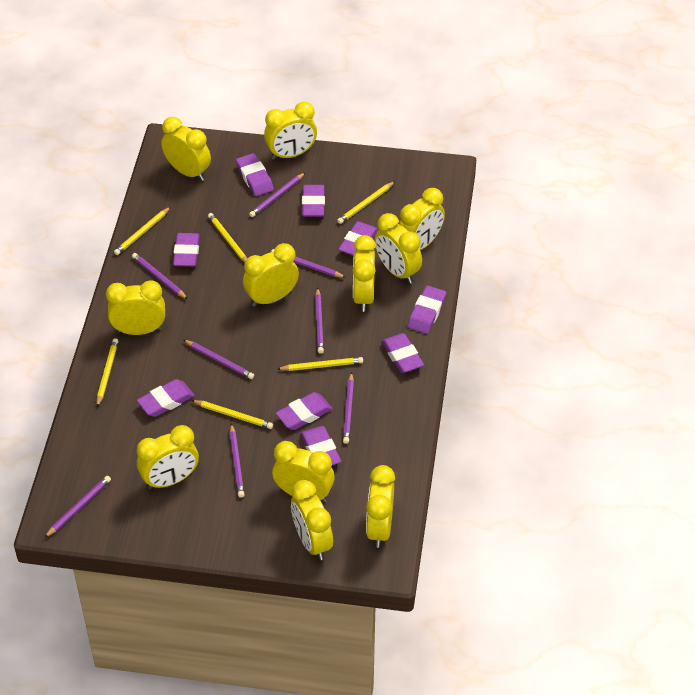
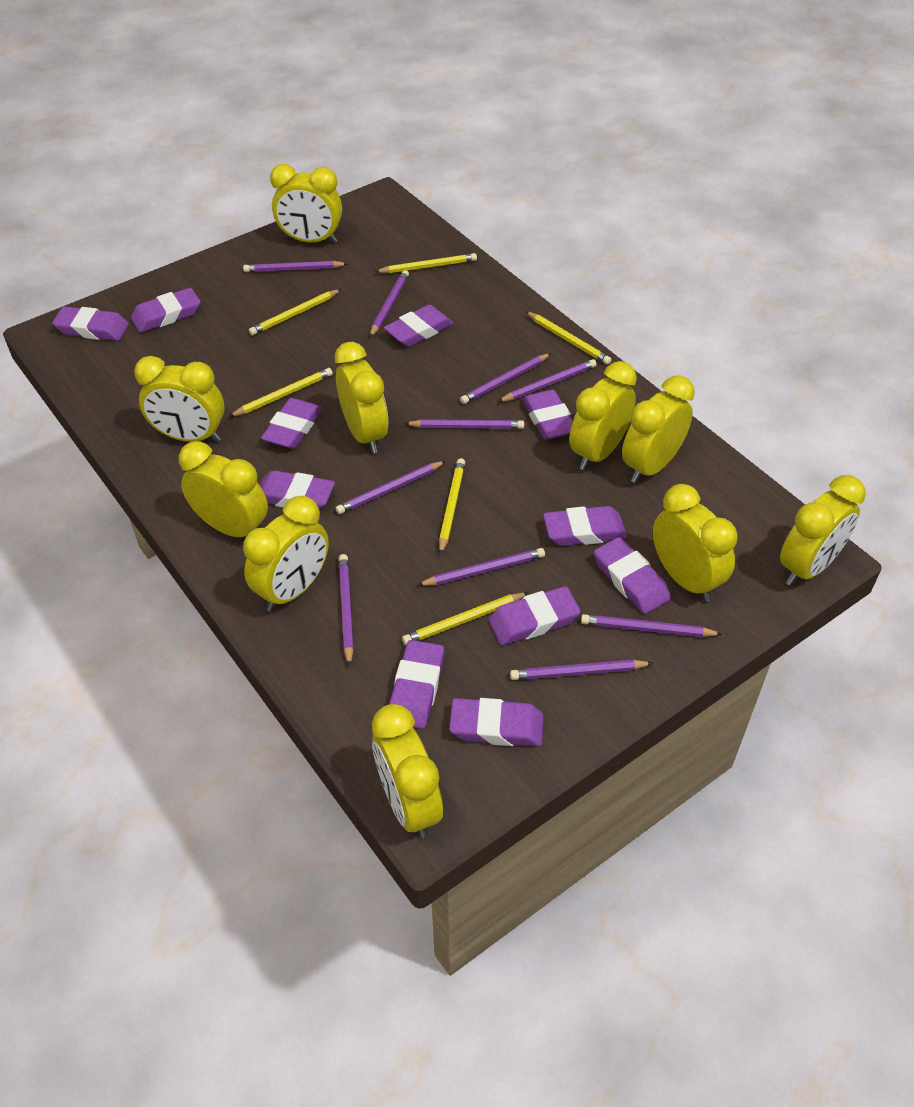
purple eraser: [137,379,195,417] [173,233,200,267] [236,153,274,196] [276,392,333,430] [300,426,341,465] [302,185,325,217] [339,221,379,256] [382,333,424,373] [408,286,446,334] = 9 -> [52,306,129,341] [131,288,201,333] [260,470,335,510] [261,398,322,449] [384,305,454,347] [389,640,444,729] [449,698,543,746] [488,586,581,645] [522,390,573,440] [543,506,627,546] [594,537,671,614] = 11
purple pencil: [44,476,111,538] [132,253,188,299] [184,340,254,379] [230,423,245,498] [249,173,305,217] [271,249,346,278] [315,288,324,354] [343,372,354,444] = 8 -> [243,261,348,272] [336,461,446,514] [339,554,354,667] [370,270,409,337] [404,419,524,429] [418,548,545,586] [460,353,551,404] [498,359,597,402] [510,660,653,680] [581,614,722,637] = 10
yellow clock: [106,280,165,335] [137,425,199,489] [161,117,211,181] [243,243,299,307] [264,101,317,160] [272,441,335,502] [291,480,333,560] [353,235,376,312] [366,465,395,548] [375,213,422,284] [399,188,445,250] = 11 -> [134,356,225,442] [179,441,268,537] [243,496,329,612] [270,164,342,243] [334,342,388,453] [372,704,443,839] [569,361,637,470] [622,375,695,483] [653,484,737,602] [780,475,866,586] = 10

